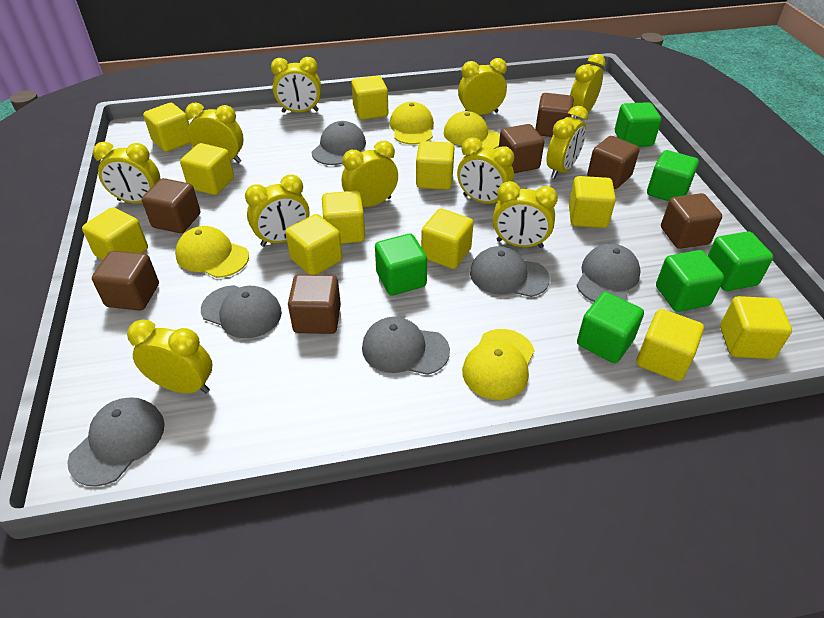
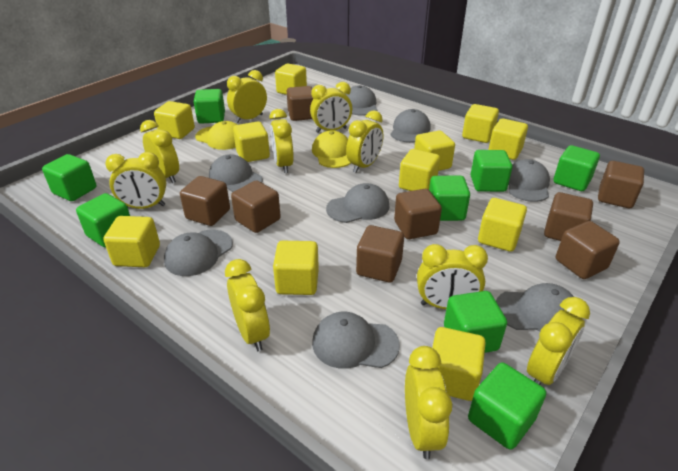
brown cube: [92,251,159,311] [142,178,200,233] [288,274,341,334] [499,124,544,173] [535,93,574,137] [587,136,640,189] [661,193,722,249] = 7 -> [180,176,230,226] [231,180,281,233] [287,86,313,121] [356,225,404,283] [394,189,442,239] [544,192,593,241] [556,221,620,279] [598,161,644,208] = 8
green cube: [375,234,427,296] [577,292,644,363] [615,102,661,147] [647,150,699,201] [656,250,724,312] [708,231,773,291] = 6 -> [42,154,96,201] [76,193,130,248] [194,89,225,124] [429,176,470,221] [444,291,507,353] [468,363,546,450] [471,150,512,192] [553,145,600,191] = 8
grey cap: [67,397,165,486] [201,285,282,338] [311,121,366,165] [362,317,450,375] [470,246,550,297] [577,244,641,302] = 6 -> [164,230,233,276] [209,154,263,192] [312,312,400,369] [326,183,390,223] [345,85,377,116] [391,109,431,143] [496,283,574,332] [508,159,550,202] = 8
yellow cap: [175,226,249,278] [390,102,434,145] [444,111,500,149] [462,329,534,400] = 4 -> [195,121,238,150] [312,130,351,168] = 2
yellow clock: [93,142,160,203] [127,319,212,393] [185,103,244,163] [245,175,309,247] [271,57,321,113] [342,141,398,207] [457,138,514,204] [458,58,507,115] [493,181,558,248] [546,106,588,179] [570,54,606,119] = 11 -> [105,152,166,209] [140,120,179,183] [225,259,270,351] [227,70,267,123] [269,109,294,173] [310,82,352,133] [346,110,383,173] [405,346,452,459] [417,244,488,309] [527,297,590,385] = 10

